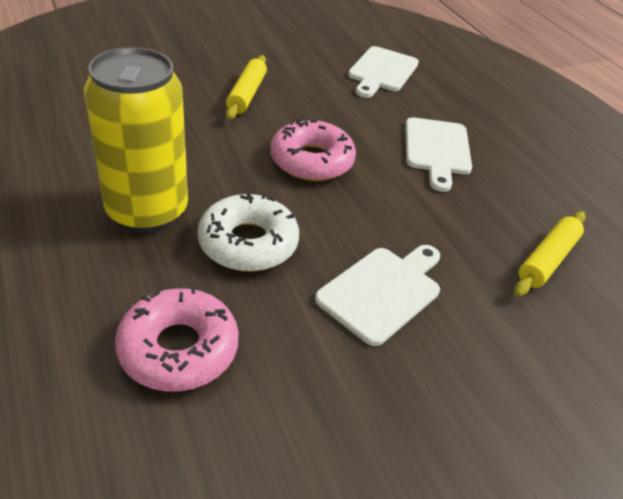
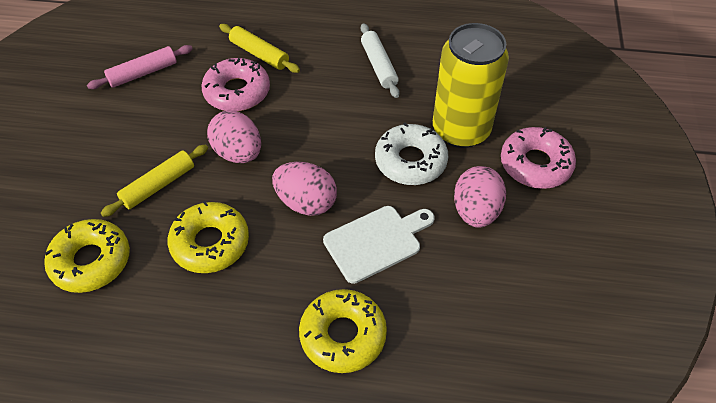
pink egg: none = 0 -> [207,110,261,163] [272,162,337,216] [454,166,506,228] = 3
pink rolling pin: none = 0 -> [87,45,192,89] = 1
white cutting board: [315,245,440,346] [348,46,419,98] [405,117,472,192] = 3 -> [323,206,435,284] = 1
white rolling pin: none = 0 -> [361,23,400,98] = 1
yellow donut: none = 0 -> [44,219,130,293] [168,201,249,273] [299,289,387,373] = 3

